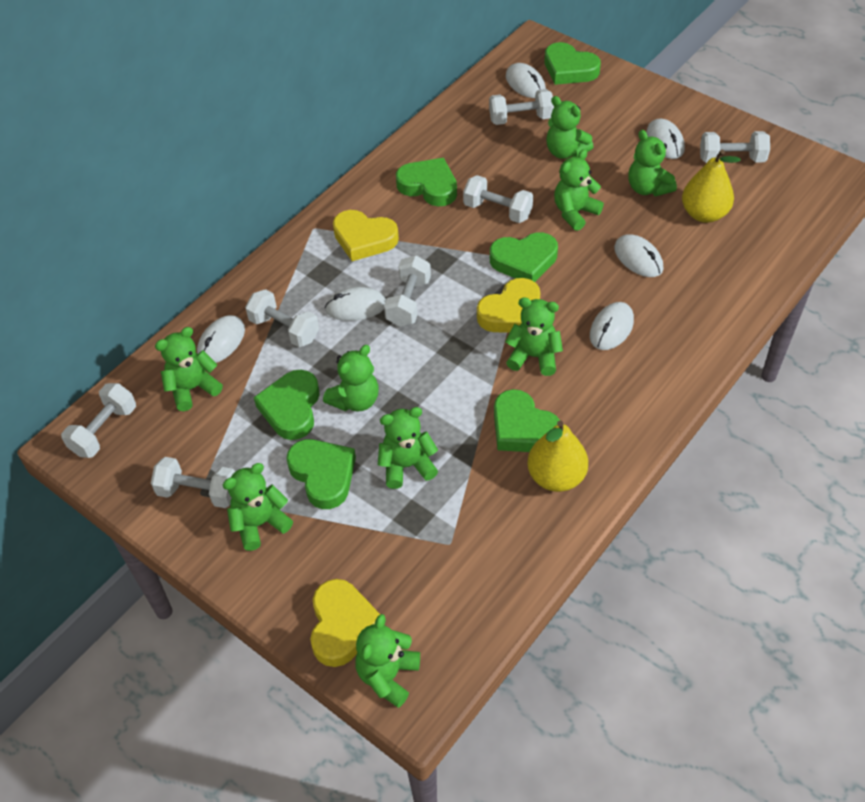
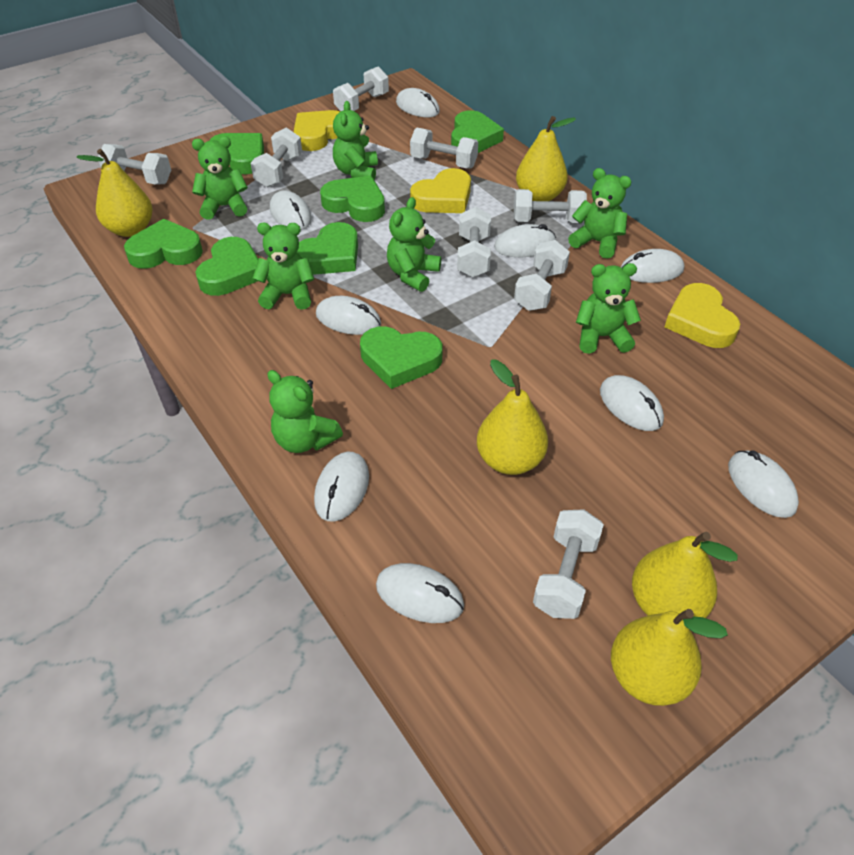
green heart: [254,370,320,440] [286,439,356,509] [396,158,457,206] [490,232,558,282] [494,389,560,452] [544,42,601,85] = 6 -> [124,219,203,269] [195,237,258,296] [209,133,264,174] [297,222,358,275] [320,176,385,222] [360,326,442,389] [451,110,504,153] = 7
green teddy bear: [155,327,223,411] [223,463,293,551] [323,345,379,412] [355,614,420,708] [378,407,438,489] [505,297,563,376] [546,96,593,159] [554,149,604,231] [628,130,677,196] = 9 -> [192,136,248,220] [253,222,314,310] [267,370,343,453] [333,101,378,180] [387,197,441,292] [568,168,632,259] [576,263,641,354] = 7
white dumbbell: [61,383,136,458] [151,457,235,508] [245,289,319,347] [384,255,431,326] [463,175,533,223] [489,89,554,125] [700,131,770,163] = 7 -> [98,144,171,185] [251,127,302,187] [333,66,389,111] [410,128,478,169] [457,207,491,277] [514,189,587,223] [514,240,570,311] [533,509,604,619] = 8
white mouse: [197,315,245,363] [325,287,386,321] [506,63,546,98] [590,302,634,350] [614,234,663,277] [646,119,685,159] = 6 -> [270,190,312,230] [314,452,369,522] [316,296,381,335] [376,563,464,623] [396,88,440,117] [494,224,556,257] [600,375,664,431] [621,249,684,283] [728,450,799,518] = 9
yellow pear: [527,420,588,492] [682,150,741,223] = 2 -> [77,149,153,237] [477,360,548,475] [516,116,576,201] [611,609,728,706] [632,532,738,618] = 5

